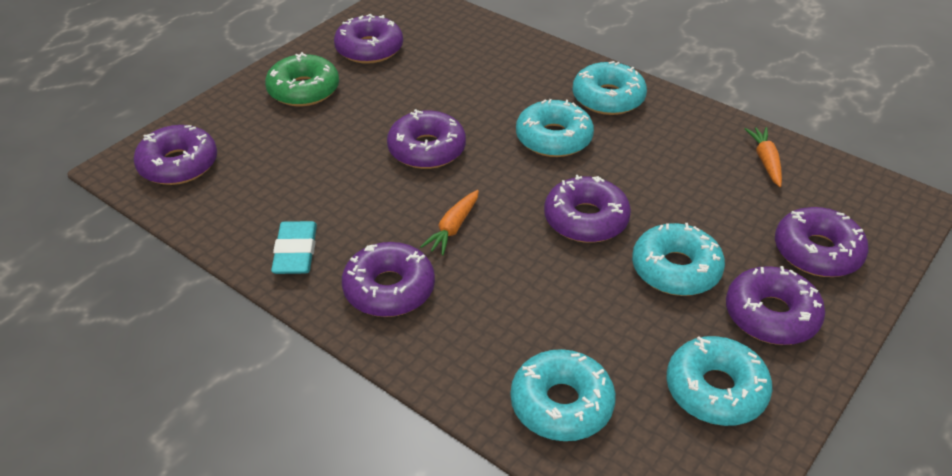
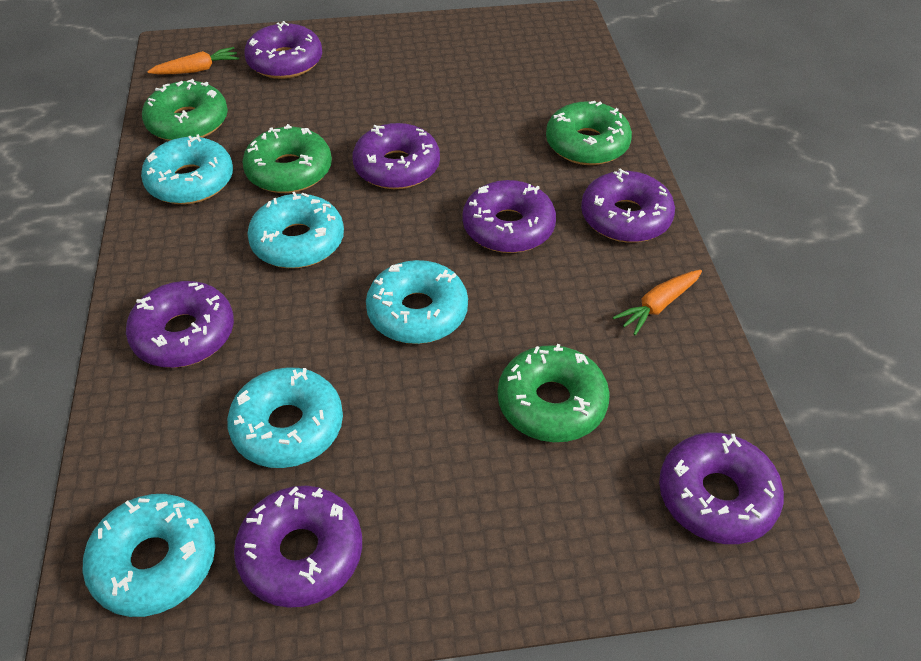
green donut: [265,52,339,106] = 1 -> [142,79,228,141] [242,124,332,193] [498,344,610,442] [546,101,632,165] = 4
turquoise eraser: [271,221,317,274] = 1 -> none = 0

